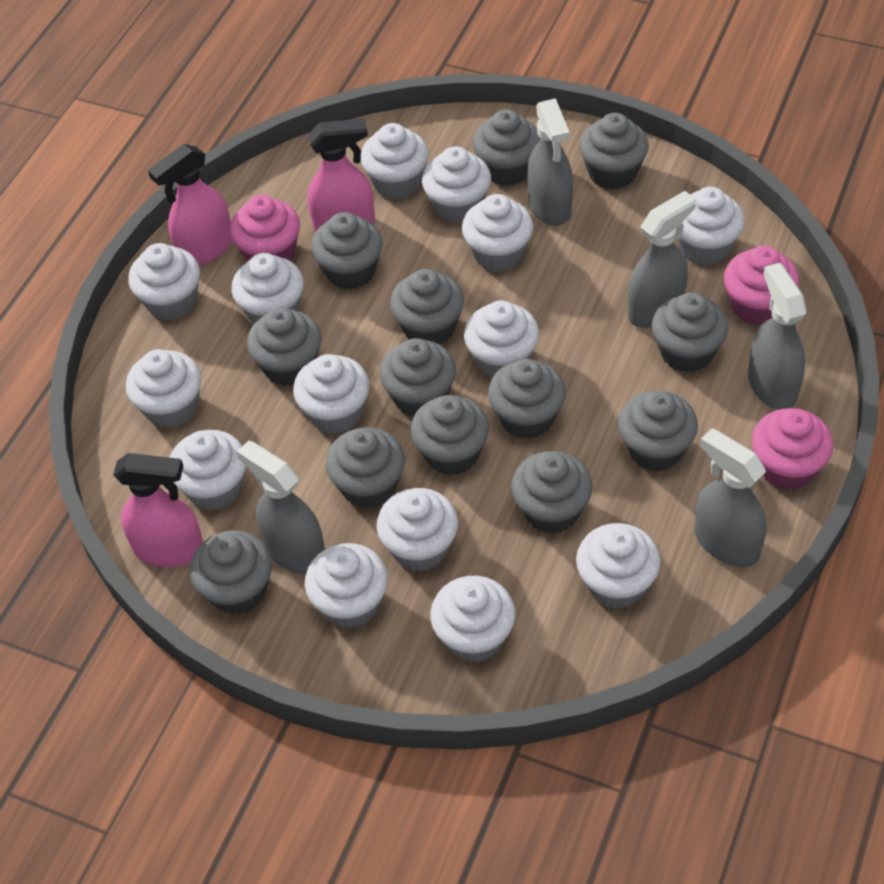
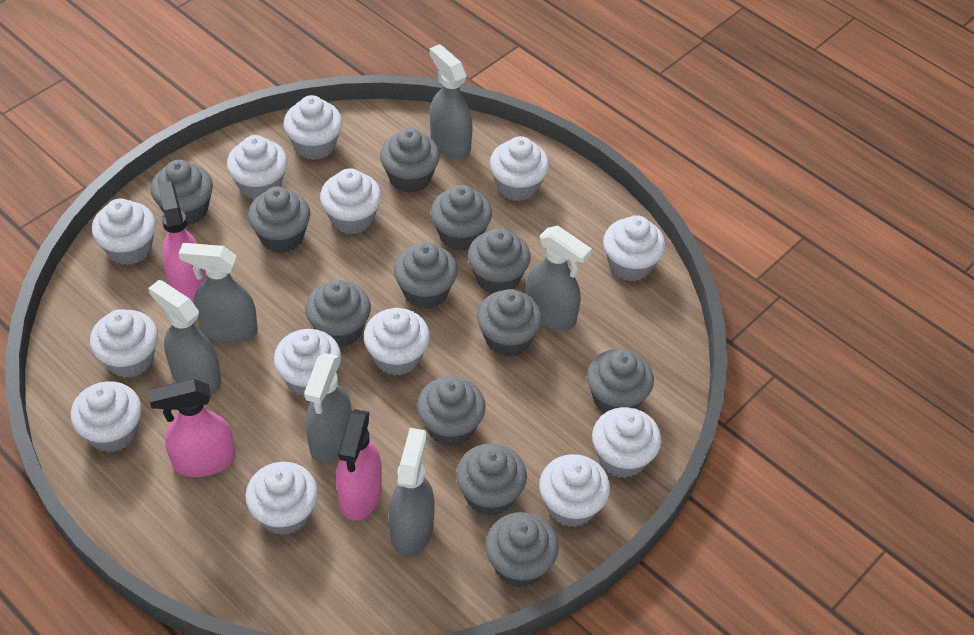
grey cupcake: [190,530,272,615] [247,308,322,386] [311,212,383,290] [326,427,405,509] [380,338,456,417] [390,269,464,344] [411,395,489,476] [473,109,541,186] [488,359,566,439] [511,451,593,534] [579,113,649,190] [618,390,698,472] [652,293,728,373] = 13 -> [151,160,213,225] [248,186,310,253] [305,280,371,347] [380,128,440,193] [394,242,458,309] [417,376,486,446] [431,185,492,251] [456,443,527,516] [468,228,531,293] [477,289,542,357] [485,512,559,587] [587,349,654,413] = 12
grey spray bottle: [236,440,325,574] [527,98,573,226] [628,191,696,328] [694,428,767,567] [748,263,807,410] = 5 -> [148,280,221,394] [179,243,258,343] [304,353,352,464] [389,428,435,557] [429,44,472,159] [525,226,592,330] = 6
pink cupcake: [230,195,300,261] [724,245,799,325] [752,408,833,490] = 3 -> none = 0
white cupcake: [126,349,201,428] [128,243,200,320] [170,430,246,510] [231,253,304,324] [293,354,370,434] [305,543,388,628] [361,123,429,199] [377,488,458,571] [422,146,491,223] [430,576,515,662] [462,194,533,272] [464,301,539,378] [576,523,661,608] [678,187,745,265] = 14 -> [71,381,141,452] [90,309,158,378] [92,198,156,265] [227,135,287,200] [245,462,318,535] [274,329,341,397] [283,95,342,160] [320,168,381,234] [364,308,430,376] [489,136,549,201] [539,454,610,527] [592,407,661,478] [603,215,665,281] = 13

